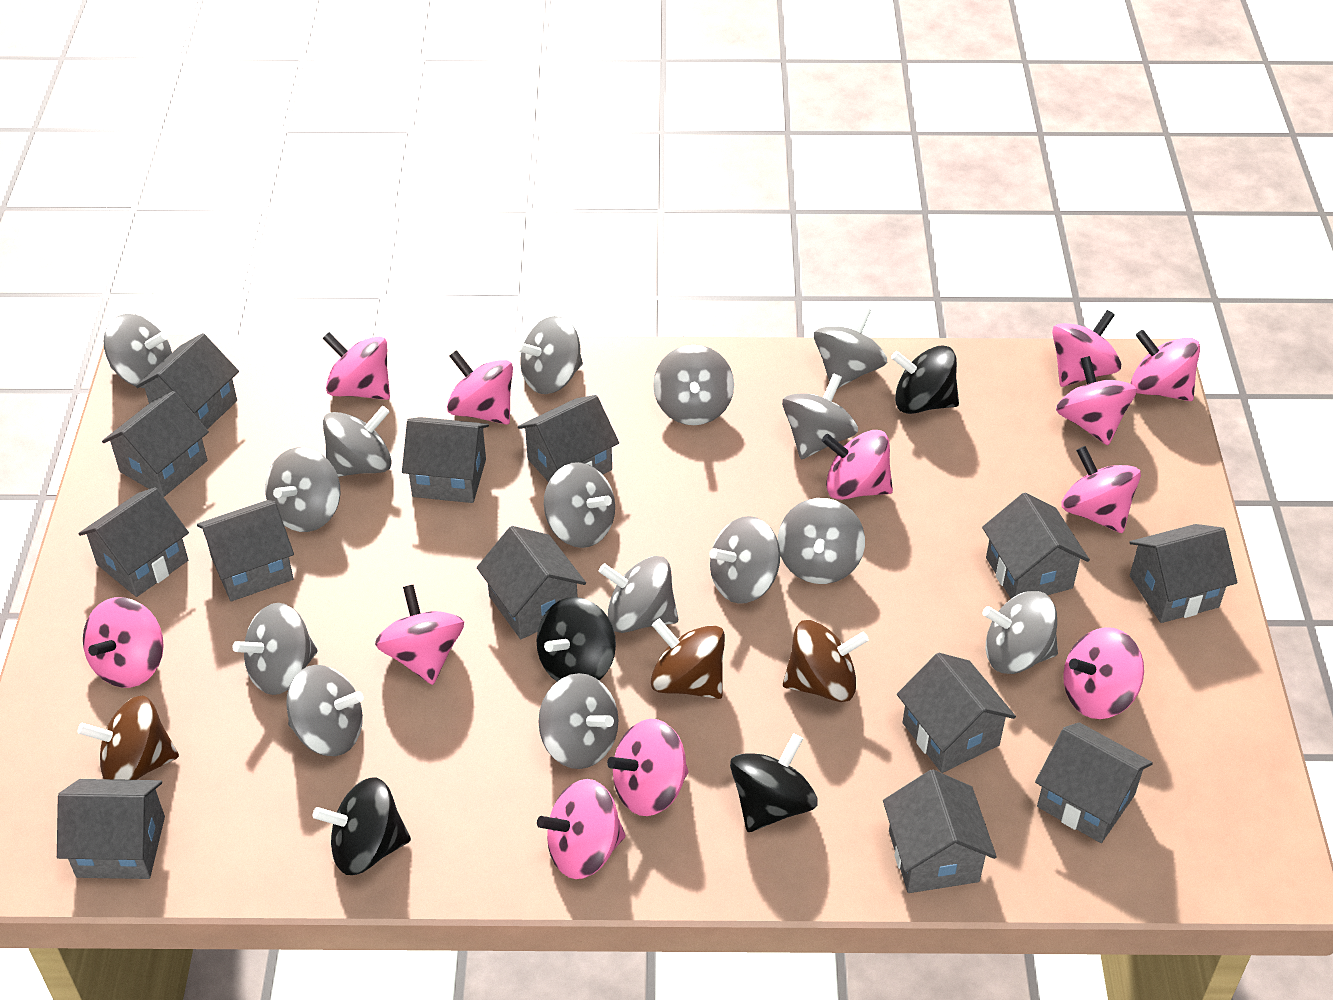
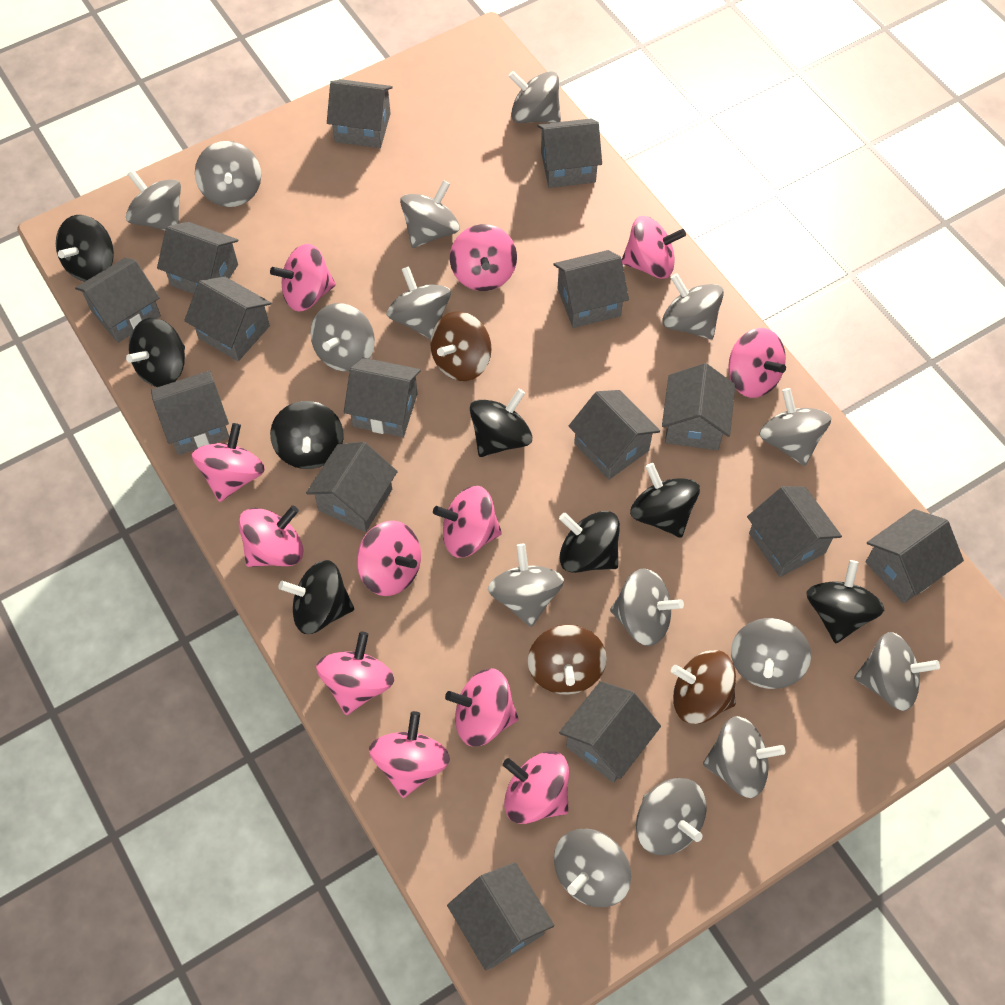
black spinning top: [313,778,411,875] [537,597,616,682] [730,733,817,832] [891,345,959,414] = 4 -> [56,215,114,282] [126,318,185,387] [270,401,344,469] [279,560,354,634] [470,389,532,457] [559,511,620,573] [630,463,700,538] [806,560,884,643] = 8
grey house: [57,779,165,879] [78,487,189,597] [102,391,209,497] [136,333,239,429] [197,500,294,601] [402,417,489,503] [477,526,586,639] [518,395,619,482] [883,769,997,893] [897,653,1016,773] [982,492,1090,599] [1035,722,1153,843] [1130,524,1237,623] = 13 -> [75,258,161,343] [151,371,230,455] [157,222,238,294] [184,277,271,361] [306,442,398,532] [327,79,393,148] [344,358,421,437] [447,862,554,970] [538,119,602,188] [553,250,629,328] [559,681,661,783] [569,390,660,480] [662,363,735,450] [747,486,842,577] [866,509,964,603] = 15

